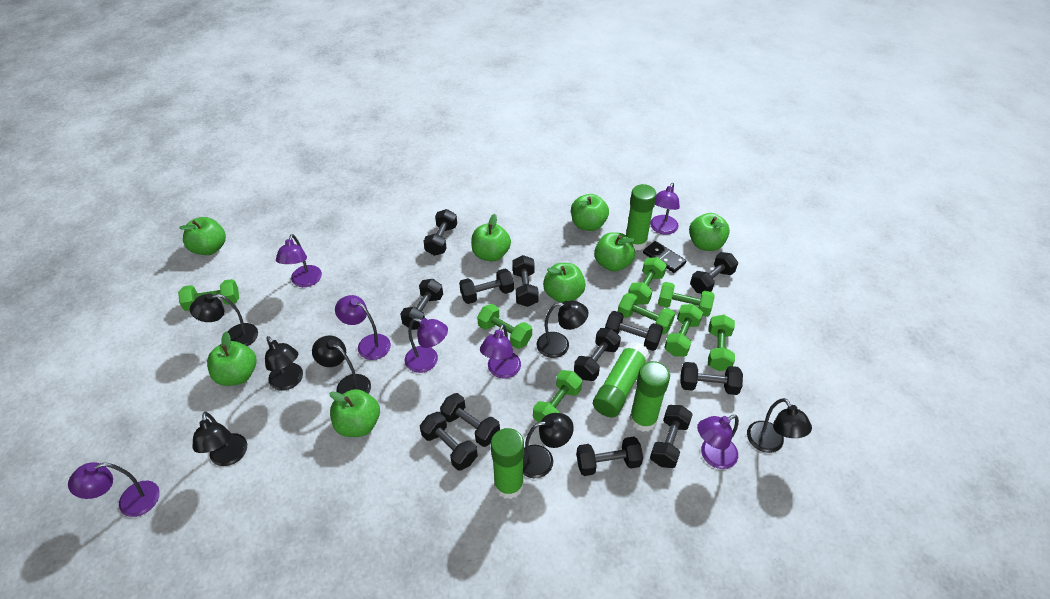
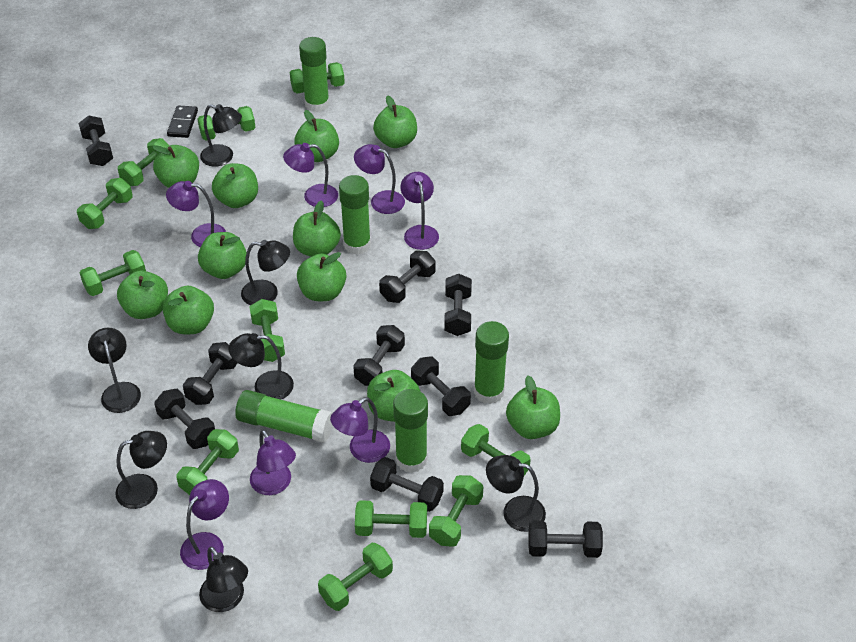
black dumbbell: [400,279,443,330] [420,412,478,471] [423,209,457,256] [440,393,500,447] [459,269,514,304] [513,255,539,307] [574,328,621,381] [576,436,643,476] [605,311,663,351] [650,405,693,468] [680,362,743,395] [690,252,738,294] = 12 -> [79,115,113,166] [154,389,215,449] [183,342,237,405] [353,325,405,386] [370,457,444,512] [379,250,436,303] [411,356,471,416] [444,274,472,336] [528,520,603,558] = 9
green apple: [179,217,226,255] [207,332,256,386] [329,389,380,437] [471,214,511,262] [543,263,586,303] [571,194,609,231] [594,232,635,272] [689,213,730,251] = 8 -> [117,271,168,319] [152,145,199,188] [163,285,214,334] [198,232,247,279] [212,163,258,208] [293,200,341,257] [294,110,339,162] [297,252,346,301] [367,370,420,422] [373,95,417,148] [506,375,560,439] = 11
green dumbbell: [178,279,239,311] [477,304,532,349] [533,370,582,422] [618,292,675,335] [628,257,667,305] [658,282,715,317] [664,304,703,356] [708,315,735,371] = 8 -> [77,178,133,229] [80,250,146,296] [118,138,170,186] [176,429,239,495] [197,106,256,140] [249,299,285,362] [290,62,345,93] [318,543,393,611] [355,500,427,538] [429,475,483,547] [461,424,531,476] = 11
green glue stick: [491,428,524,499] [593,341,650,418] [626,184,656,250] [629,361,670,432] = 4 -> [235,390,332,443] [299,37,329,112] [339,175,371,255] [393,389,428,473] [474,321,509,404] = 5

